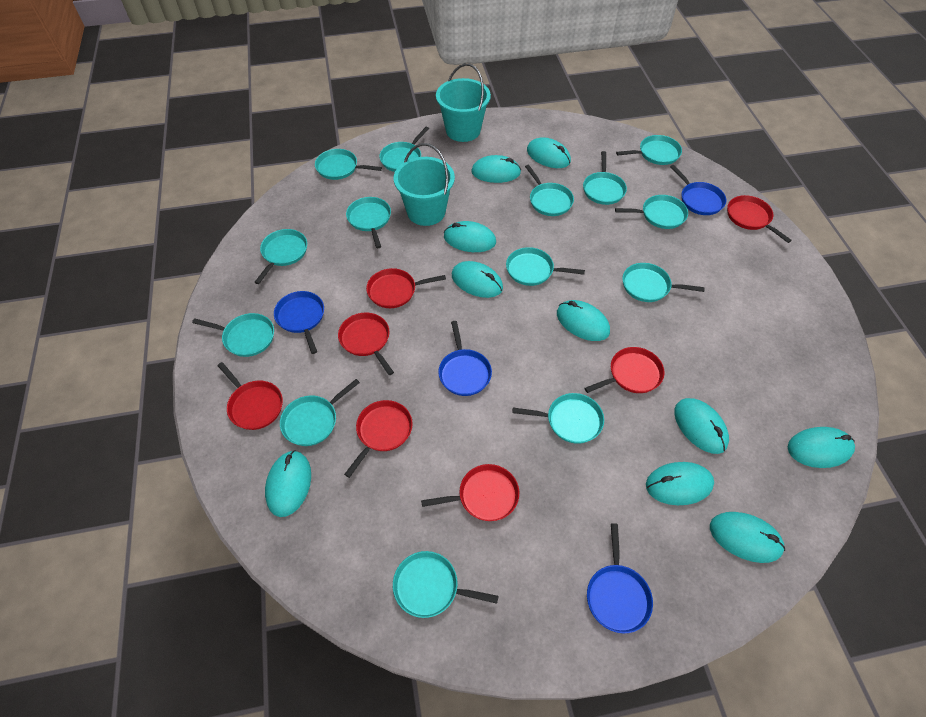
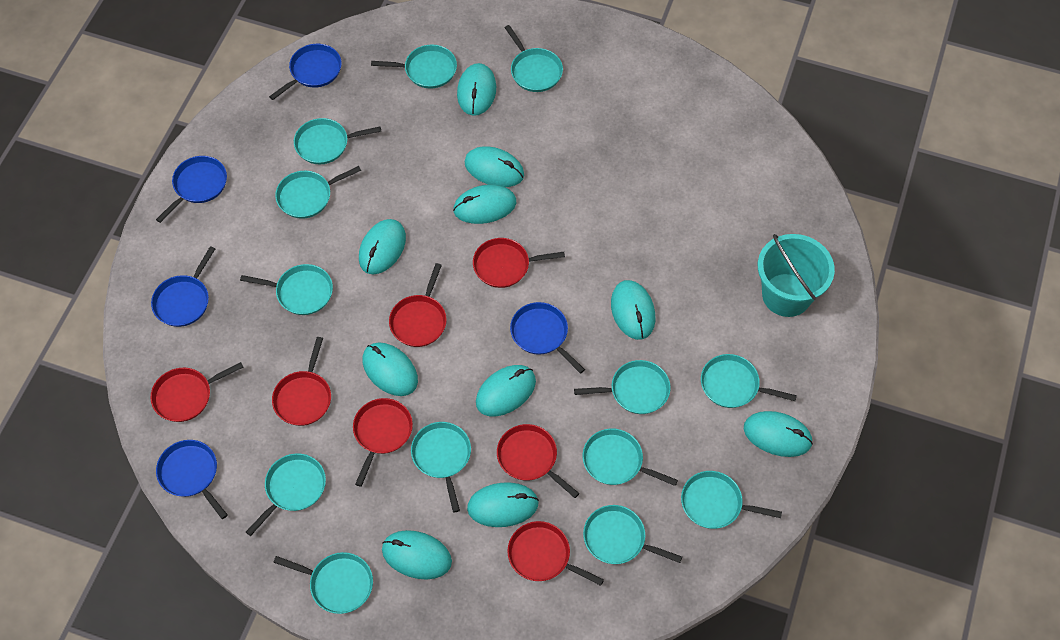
blue pan: [274,291,324,354] [438,321,492,396] [587,523,653,633] [670,165,726,215] = 4 -> [151,246,215,327] [156,156,227,223] [156,440,228,519] [269,44,342,100] [510,302,585,374] = 5
turquoise bucket: [394,143,455,226] [436,63,491,142] = 2 -> [758,234,835,317] = 1
turquoise pan: [192,313,274,357] [255,229,307,284] [280,379,360,446] [315,149,382,180] [346,197,391,248] [379,127,429,172] [393,551,498,618] [506,247,585,286] [512,393,604,444] [525,165,574,216] [583,151,627,205] [615,195,688,229] [616,135,682,165] [622,263,705,302] = 14 -> [240,264,333,315] [246,453,326,536] [273,552,373,614] [275,166,361,219] [294,118,381,164] [371,45,457,89] [411,422,471,512] [505,25,563,92] [574,360,671,414] [583,429,678,486] [583,505,682,564] [681,471,782,529] [701,354,797,408] = 13

